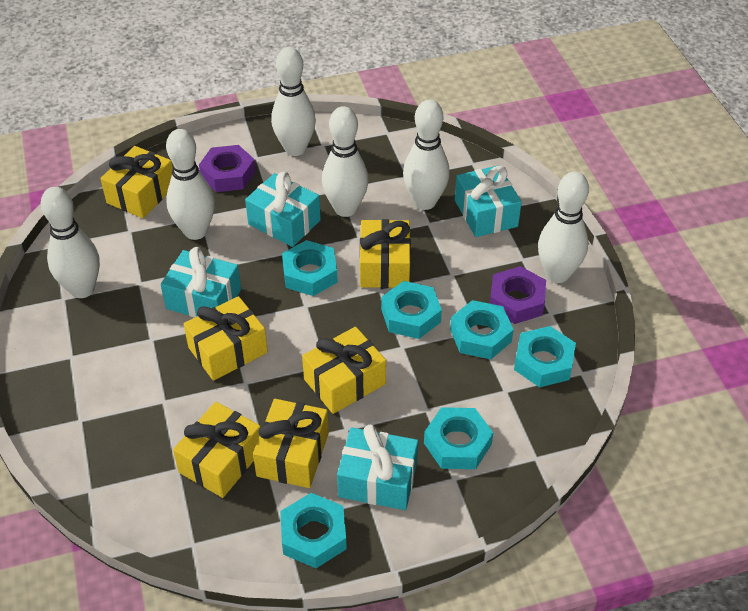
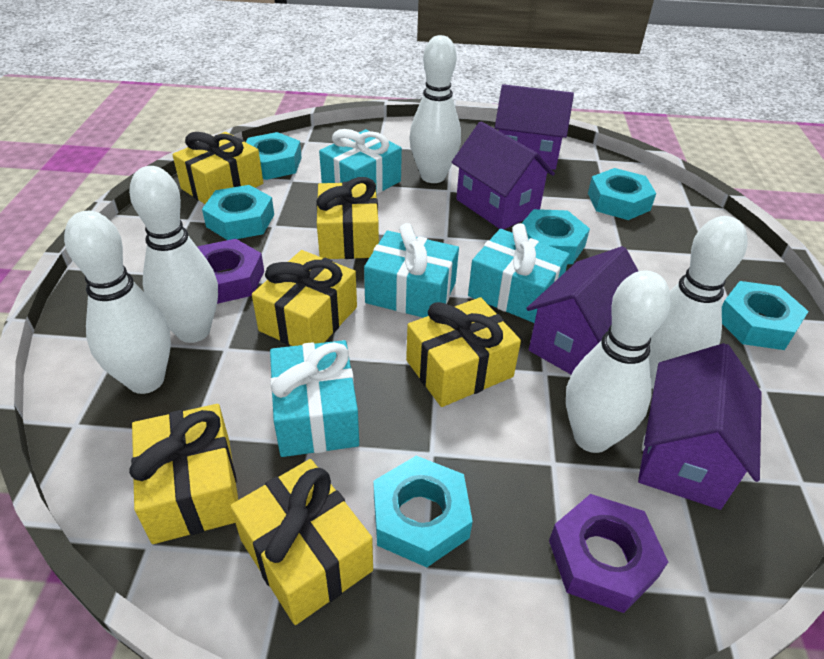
purple house: none = 0 -> [452,121,555,229] [495,84,574,170] [526,246,638,375] [638,343,762,510] = 4
white bowling pin: [41,187,100,298] [166,129,215,240] [271,47,316,156] [322,106,368,217] [403,100,450,210] [538,172,589,283] = 6 -> [64,211,171,394] [129,166,218,343] [409,35,461,183] [566,271,671,453] [649,216,748,389] = 5

